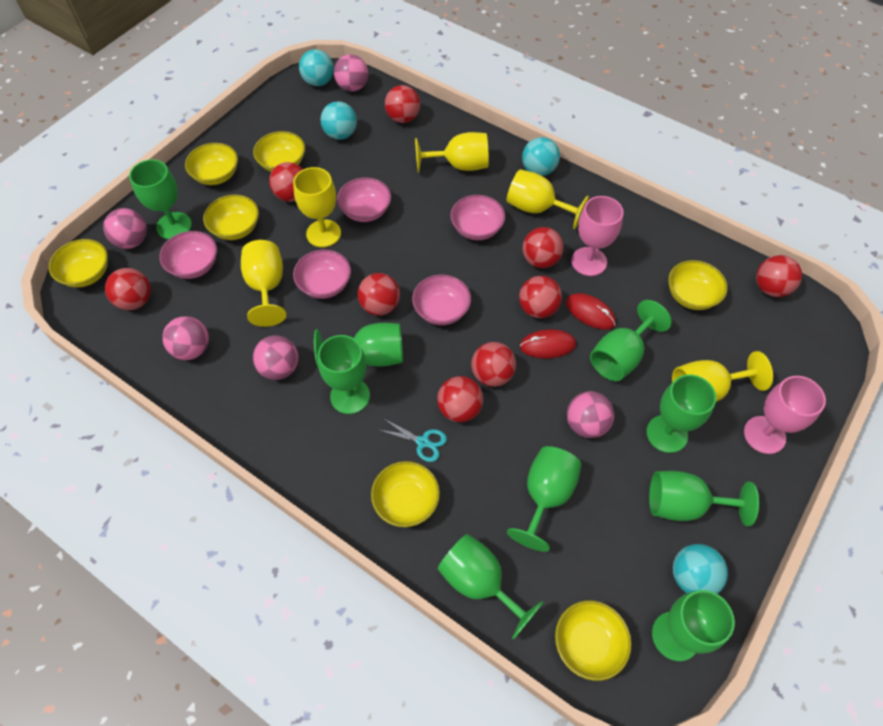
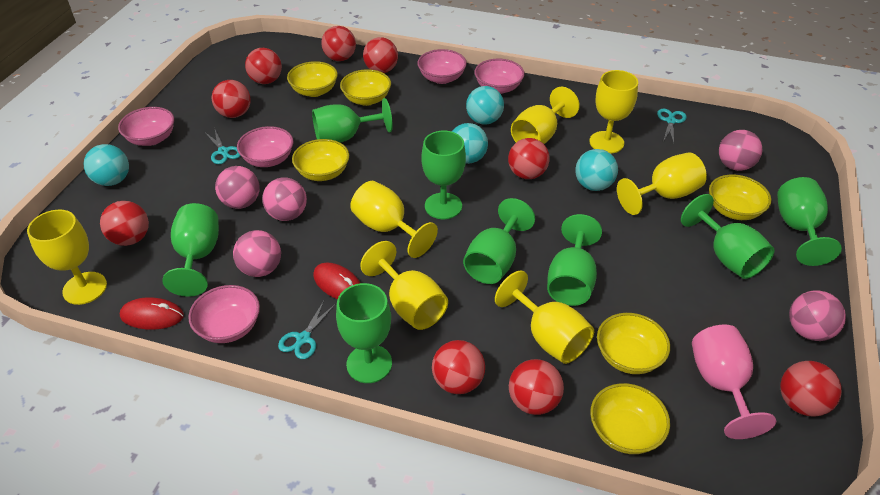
green goblet: [129,159,192,239] [314,323,403,367] [318,335,370,414] [438,534,544,640] [507,446,581,552] [590,300,672,381] [646,374,716,453] [649,471,759,526] [652,590,735,661] = 9 -> [162,203,219,297] [312,98,393,143] [336,283,392,383] [422,131,466,219] [463,198,535,284] [547,214,602,306] [681,194,774,279] [777,177,842,266] = 8
pink goblet: [571,196,623,276] [744,376,826,454] = 2 -> [692,324,777,439] = 1
turquoise scissors: [379,419,447,462] = 1 -> [206,130,241,164] [278,301,336,359] [657,109,687,143] = 3
yellow bowl: [49,239,108,287] [185,143,238,185] [203,195,259,240] [253,131,305,172] [371,461,440,527] [555,600,632,681] [668,260,728,310] = 7 -> [287,61,338,97] [292,139,349,181] [340,69,391,106] [590,383,670,454] [597,313,670,374] [709,174,771,220] = 6
yellow goblet: [241,240,286,327] [293,167,341,247] [415,132,489,172] [507,169,589,229] [672,351,773,402] = 5 -> [27,210,107,305] [350,181,438,258] [360,241,448,330] [495,271,594,364] [511,87,580,144] [589,70,638,154] [617,152,707,215] = 7

